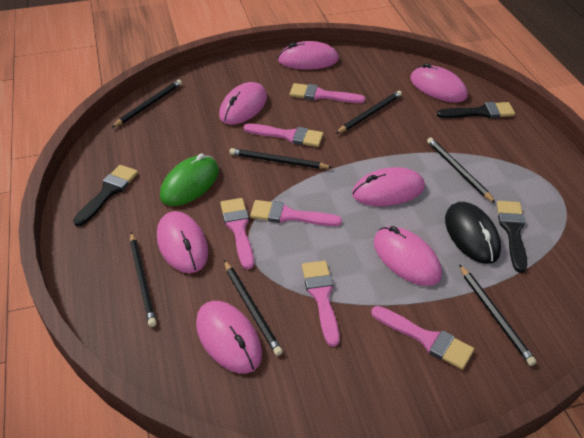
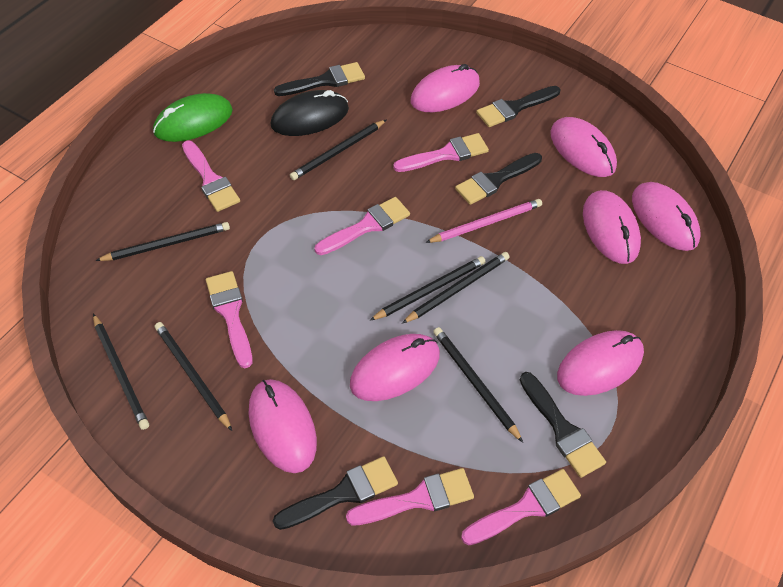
black brush: [73,165,138,227] [437,102,515,118] [497,201,527,273] = 3 -> [273,456,398,530] [274,62,365,96] [455,153,542,205] [476,86,560,127] [520,372,606,478] = 5
pink pencil: none = 0 -> [425,199,542,243] = 1

